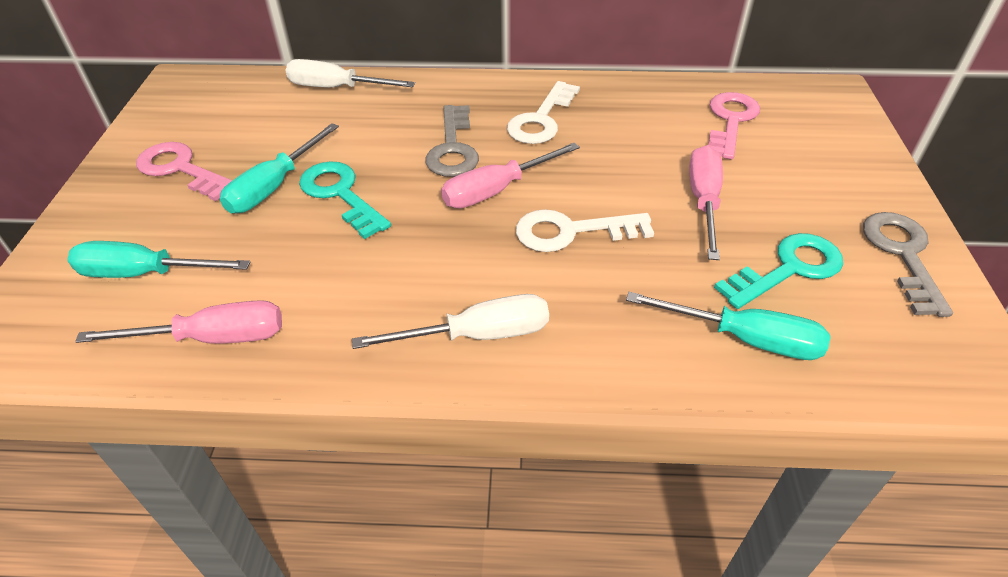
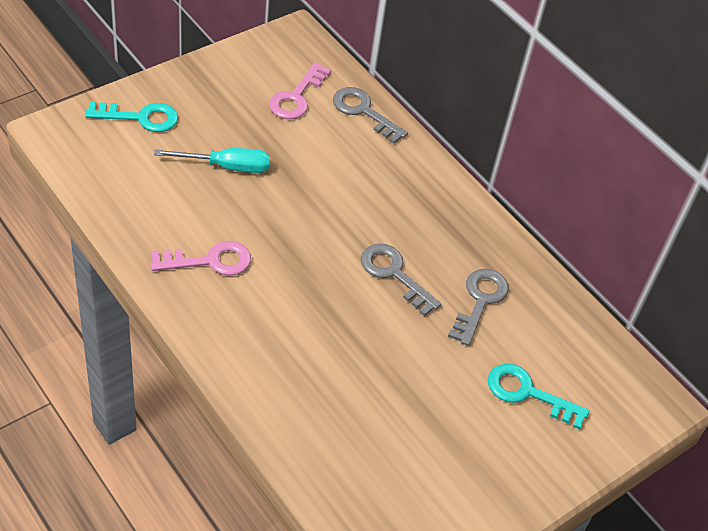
grey key: [425,105,479,177] [863,212,953,317] = 2 -> [333,87,408,144] [361,243,441,316] [448,269,509,346] = 3
pink screwdriver: [75,300,282,344] [441,143,580,208] [689,145,723,260] = 3 -> none = 0
turquoise screwdriver: [67,241,251,278] [220,123,339,214] [626,292,831,360] = 3 -> [154,148,270,173] = 1
white key: [507,81,580,144] [516,209,654,252] = 2 -> none = 0
white screwdriver: [285,59,415,87] [352,294,549,349] = 2 -> none = 0

